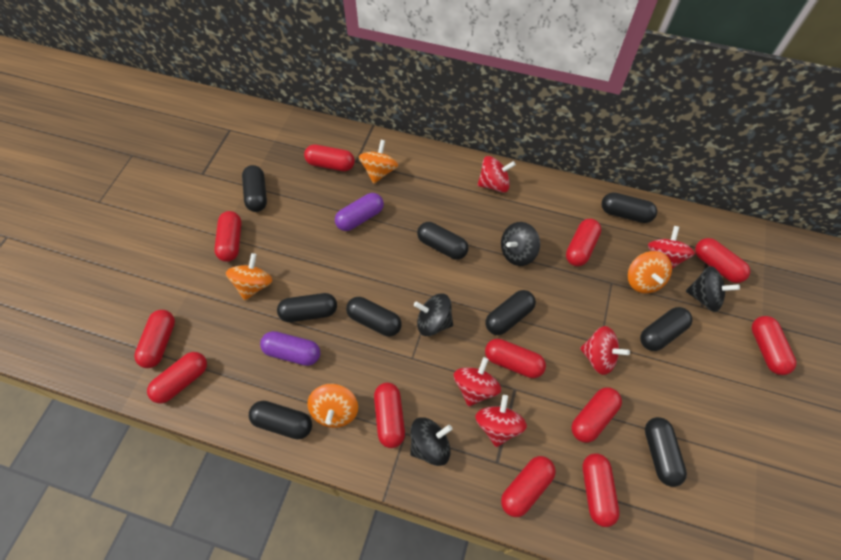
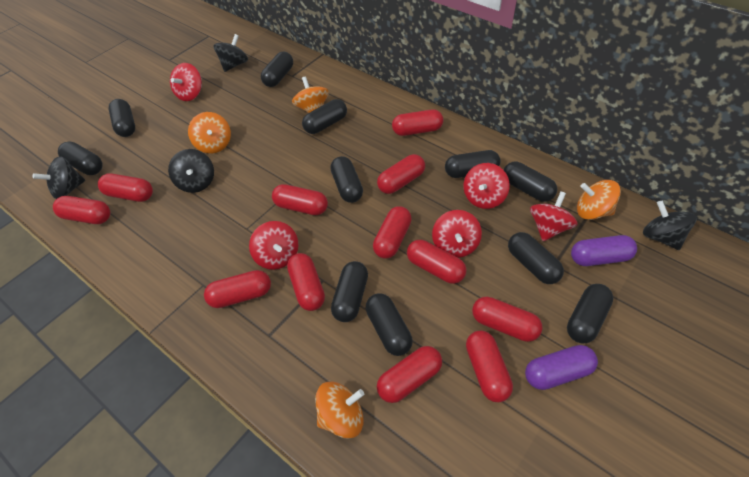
black capsule: [242,165,267,212] [249,401,312,440] [277,293,337,322] [346,297,402,336] [417,222,468,260] [485,290,536,335] [601,192,657,223] [640,307,693,351] [645,417,687,487] = 9 -> [58,141,103,175] [108,99,135,137] [261,52,293,87] [302,99,347,134] [330,156,363,203] [331,261,368,322] [366,293,413,356] [445,150,501,178] [504,161,557,202] [508,232,564,284] [567,284,614,343] = 11

